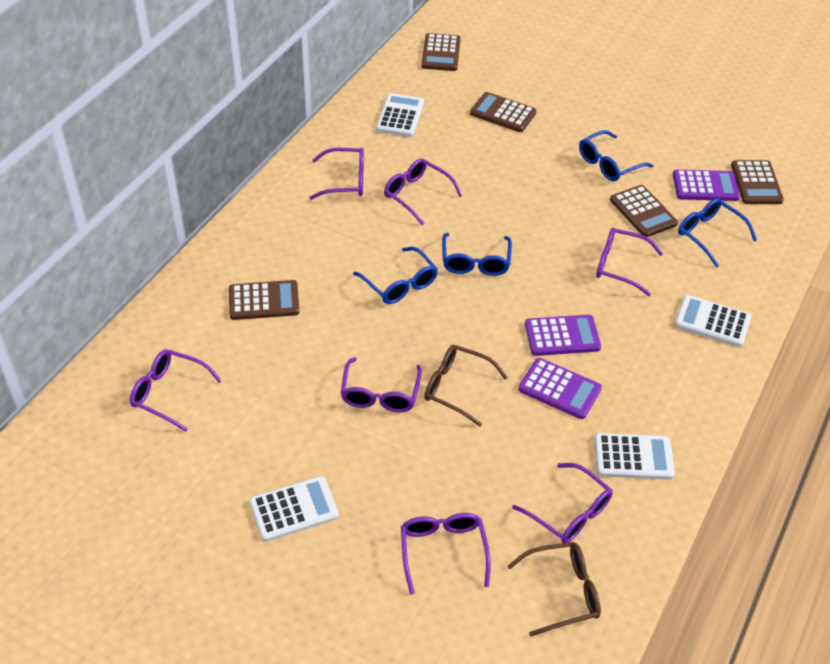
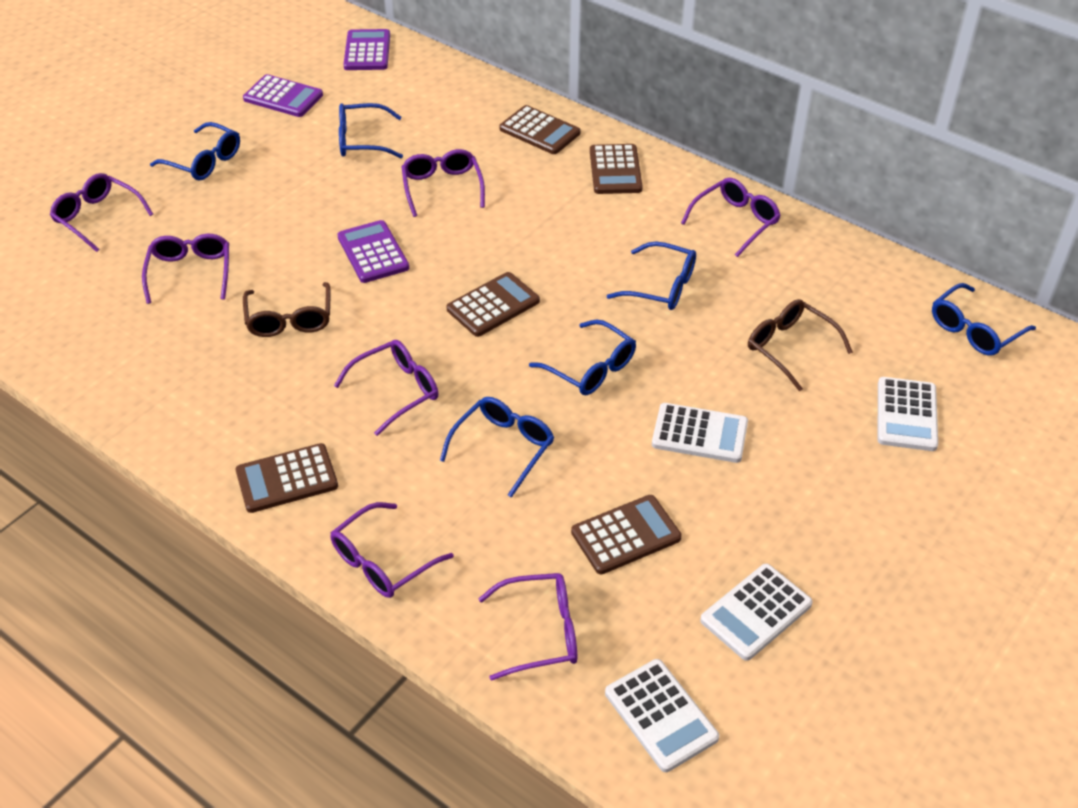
blue glasses: [353,247,438,304] [442,233,512,276] [579,130,653,181] [678,198,757,267] = 4 -> [150,122,240,180] [339,103,403,158] [440,397,554,498] [529,319,636,395] [607,242,696,310] [932,283,1036,356] = 6

